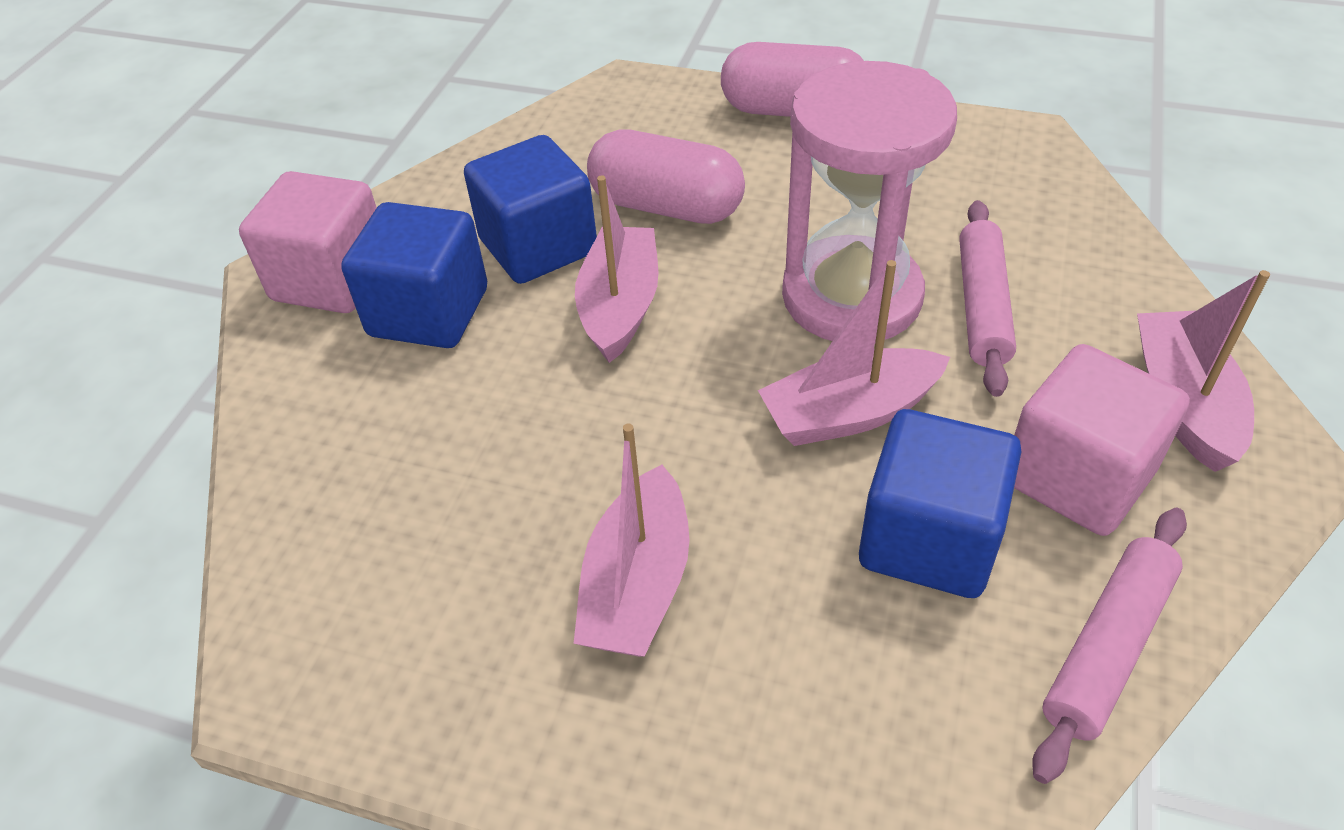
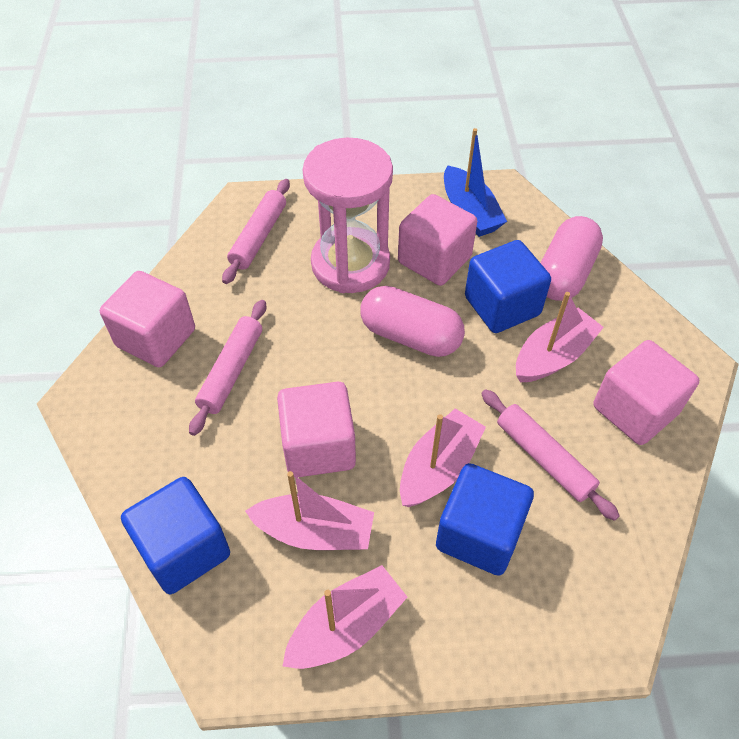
blue boat: none = 0 -> [444,128,507,237] = 1
pink cube: [239,171,377,313] [1014,344,1190,536] = 2 -> [100,271,195,367] [277,382,356,478] [398,194,477,286] [593,340,699,445] = 4
pink rolling pin: [959,200,1016,397] [1032,508,1187,784] = 2 -> [189,300,266,436] [222,179,290,284] [481,389,620,521] = 3

